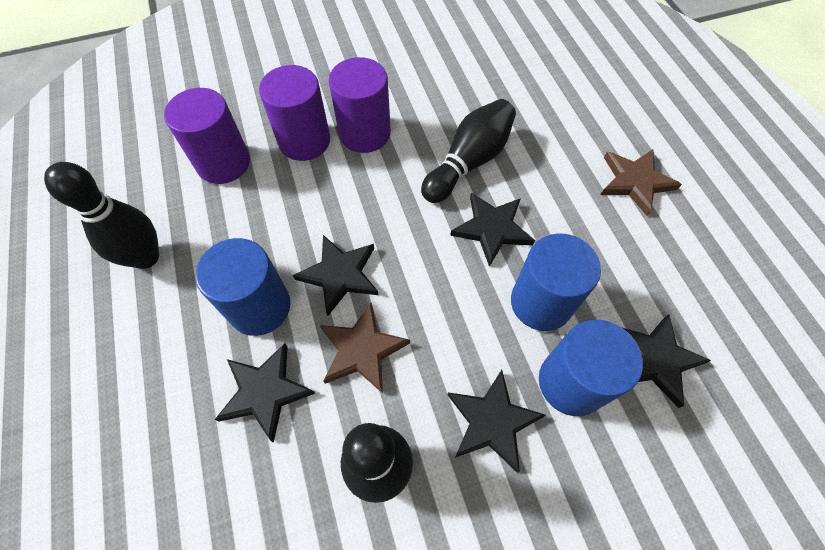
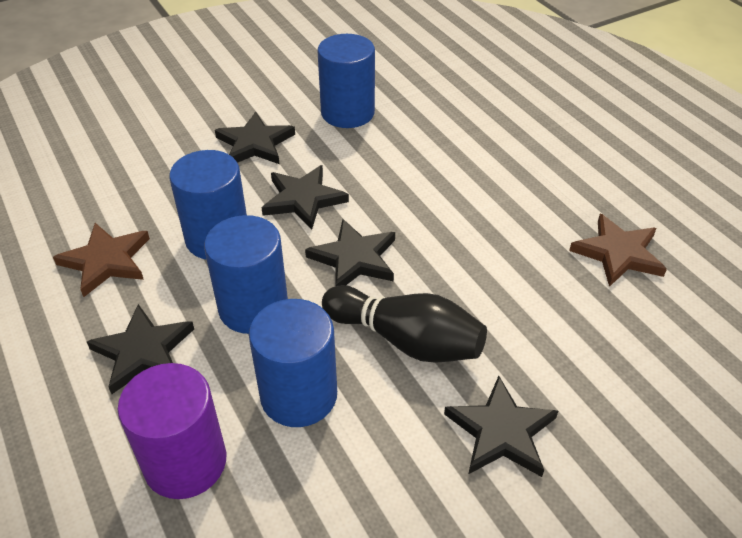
black bowling pin: [44,162,159,269] [341,423,413,503] [421,99,516,203] = 3 -> [322,285,487,363] = 1
blue cylinder: [196,238,290,336] [511,233,601,331] [539,320,643,416] = 3 -> [169,150,247,260] [204,215,288,334] [249,299,337,427] [317,34,375,128] = 4
purple cylinder: [164,88,250,184] [259,65,330,161] [329,57,391,153] = 3 -> [117,363,226,499] = 1

